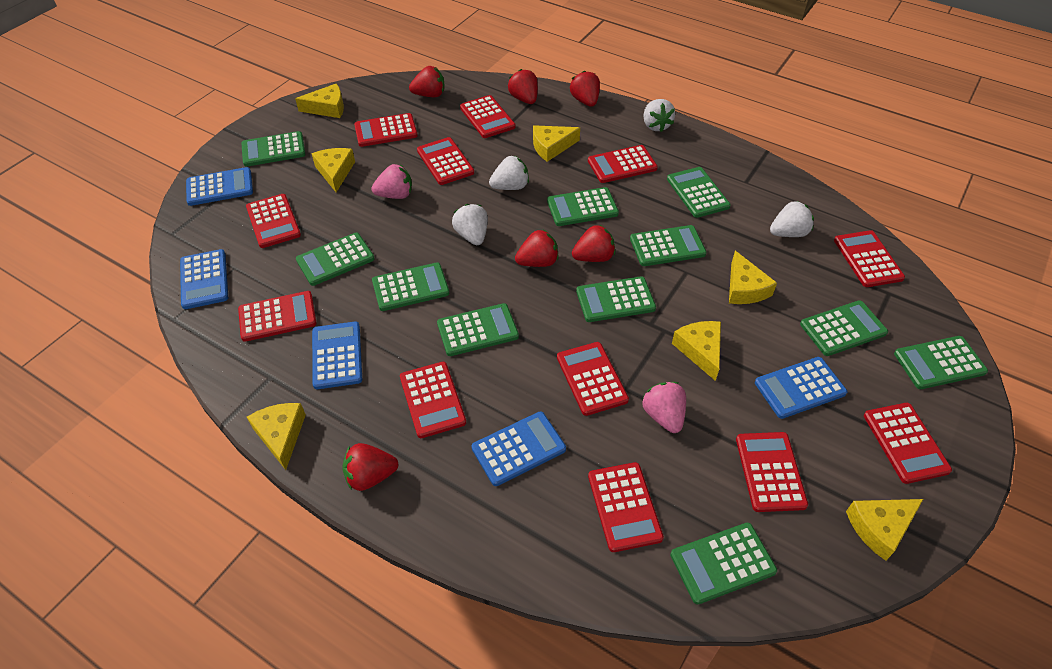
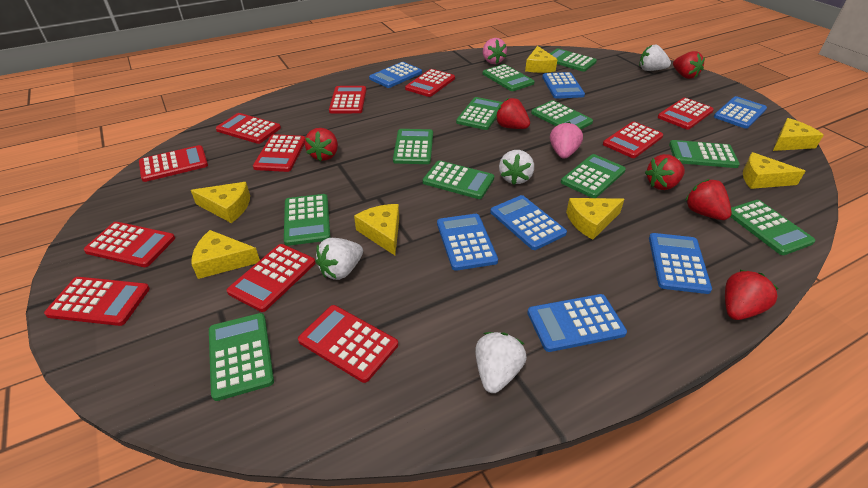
blue calculator: [180,249,228,309] [186,167,253,206] [312,321,362,389] [472,412,566,486] [755,357,847,419] = 5 -> [369,62,422,88] [437,214,498,271] [490,195,567,250] [527,294,627,352] [542,72,585,99] [649,233,712,294] [714,96,767,129] = 7
red calculator: [238,291,316,342] [246,194,301,248] [354,113,418,147] [400,362,466,438] [417,137,474,185] [460,95,516,138] [557,342,629,416] [588,145,658,183] [588,462,664,552] [736,432,808,512] [834,230,905,287] [864,403,952,484] = 12 -> [44,277,150,326] [84,222,175,267] [139,145,208,182] [216,113,281,144] [227,244,315,312] [253,134,306,172] [298,305,398,383] [329,86,366,113] [405,69,455,97] [603,121,663,158] [658,97,714,130] = 11

